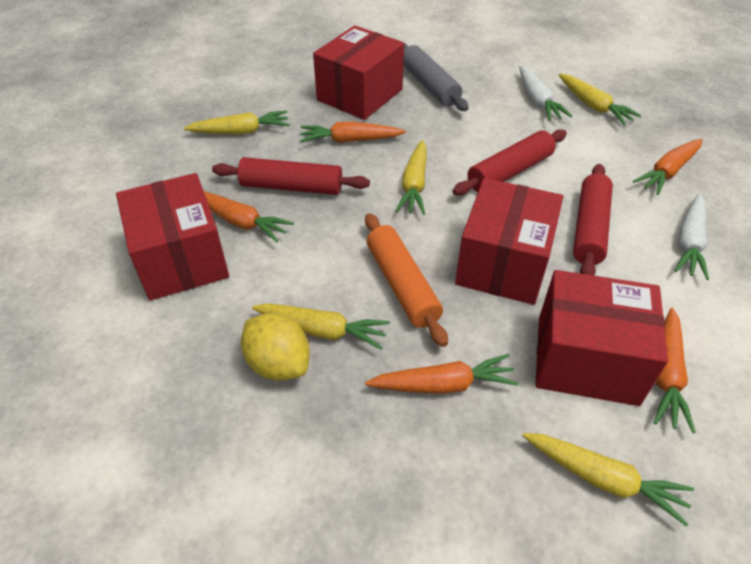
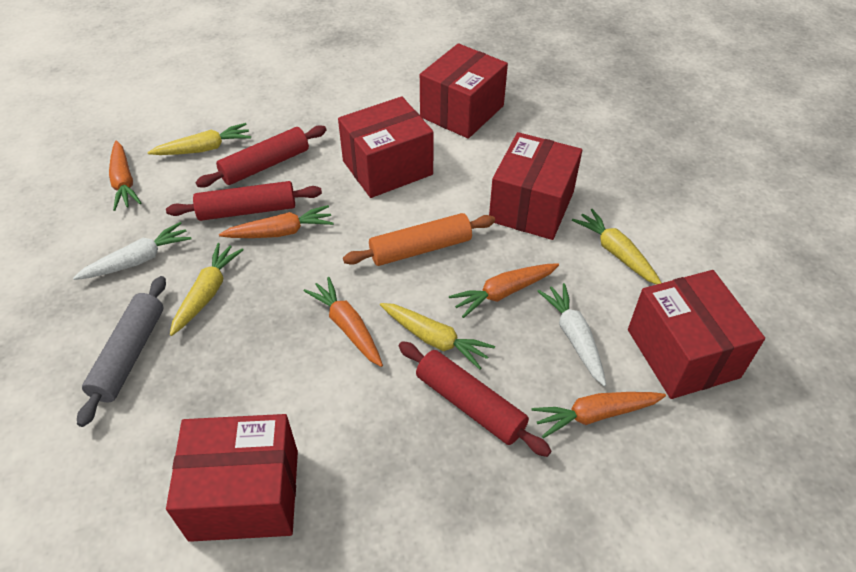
red box: [116,173,229,301] [313,25,404,120] [455,178,563,305] [535,270,668,406] = 4 -> [166,414,298,542] [338,96,434,198] [420,43,508,139] [489,132,582,240] [628,270,765,399] = 5
yellow carrot: [183,110,289,135] [252,303,390,350] [395,140,427,215] [523,433,694,526] [559,74,642,125] = 5 -> [147,123,251,155] [170,243,243,336] [380,303,495,370] [572,209,661,285] = 4
yellow lemon: [241,313,310,381] = 1 -> none = 0

